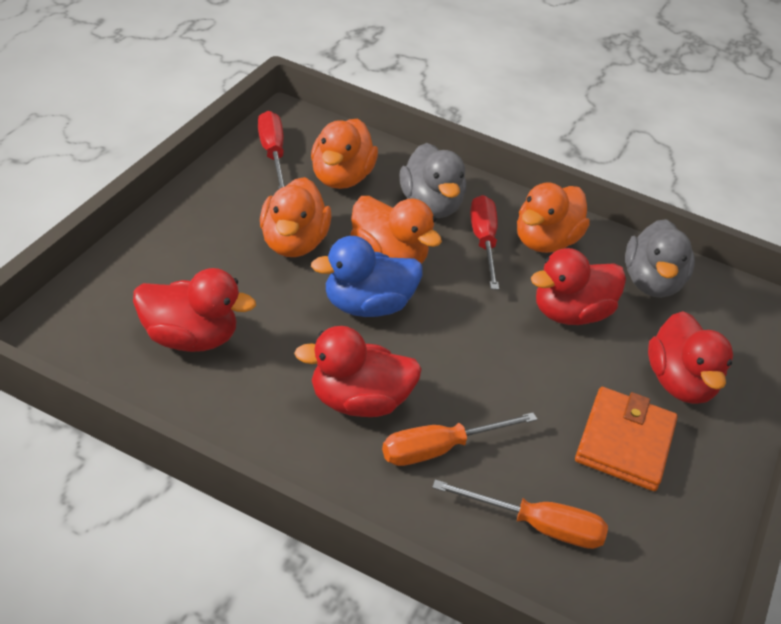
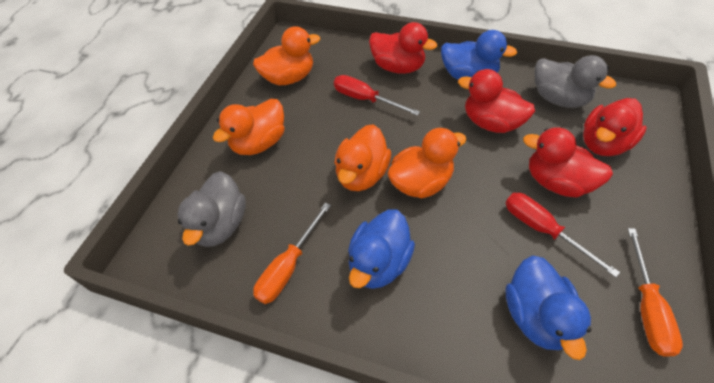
blue duck: [311,236,422,317] = 1 -> [348,209,415,289] [441,30,517,80] [506,256,591,360] = 3
orange wallet: [575,387,678,491] = 1 -> none = 0

